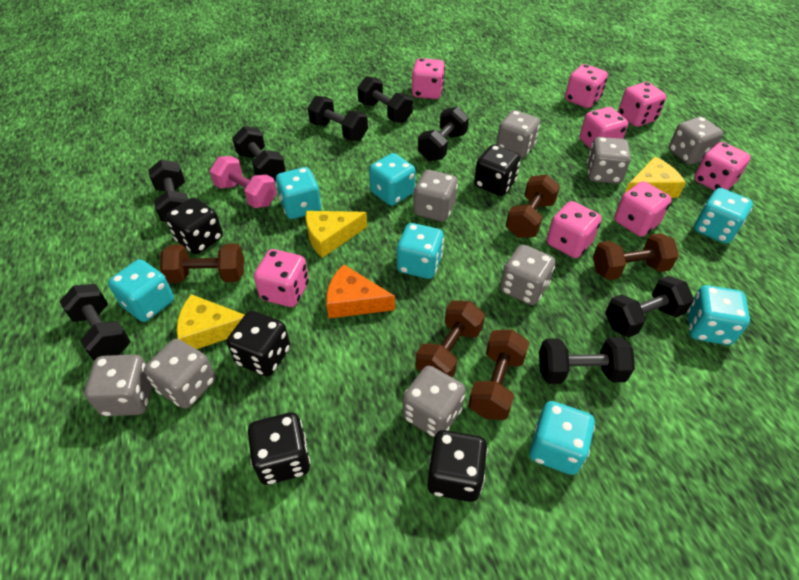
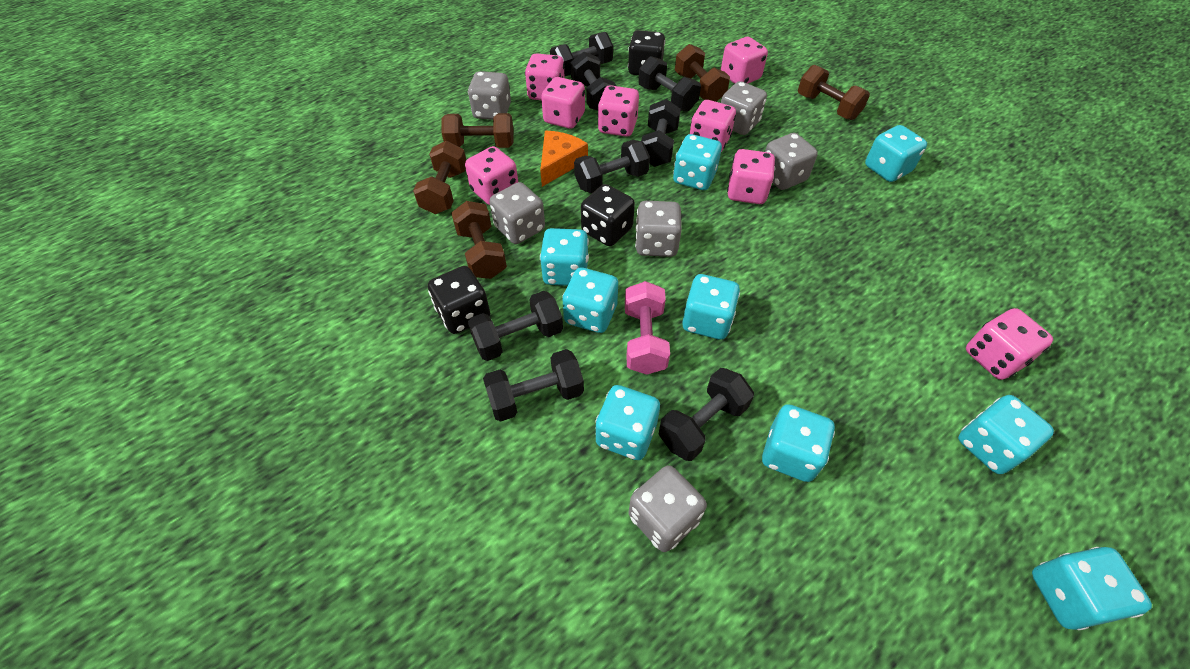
black dice: [166,198,223,254] [227,311,290,376] [248,412,311,485] [427,430,488,502] [474,145,521,196] = 5 -> [428,266,490,334] [581,184,635,246] [628,30,665,75] = 3
grey dice: [84,354,152,416] [144,339,216,409] [403,366,466,437] [413,170,458,222] [496,110,540,158] [500,244,555,305] [587,137,631,184] [669,117,723,165] = 8 -> [468,71,511,120] [489,182,545,244] [629,465,707,552] [635,201,682,257] [721,81,767,135] [765,133,818,190] = 6
turquoise dice: [108,259,174,322] [275,167,321,219] [369,153,415,206] [397,223,444,279] [529,401,595,475] [687,285,750,345] [694,188,753,244] = 7 -> [540,228,589,286] [562,267,618,333] [595,385,660,460] [673,134,722,190] [682,274,740,340] [762,404,835,482] [865,125,927,182] [958,395,1054,474] [1032,547,1152,630] = 9
yellow cheese: [177,294,244,349] [306,211,367,258] [625,157,686,198] = 3 -> none = 0

